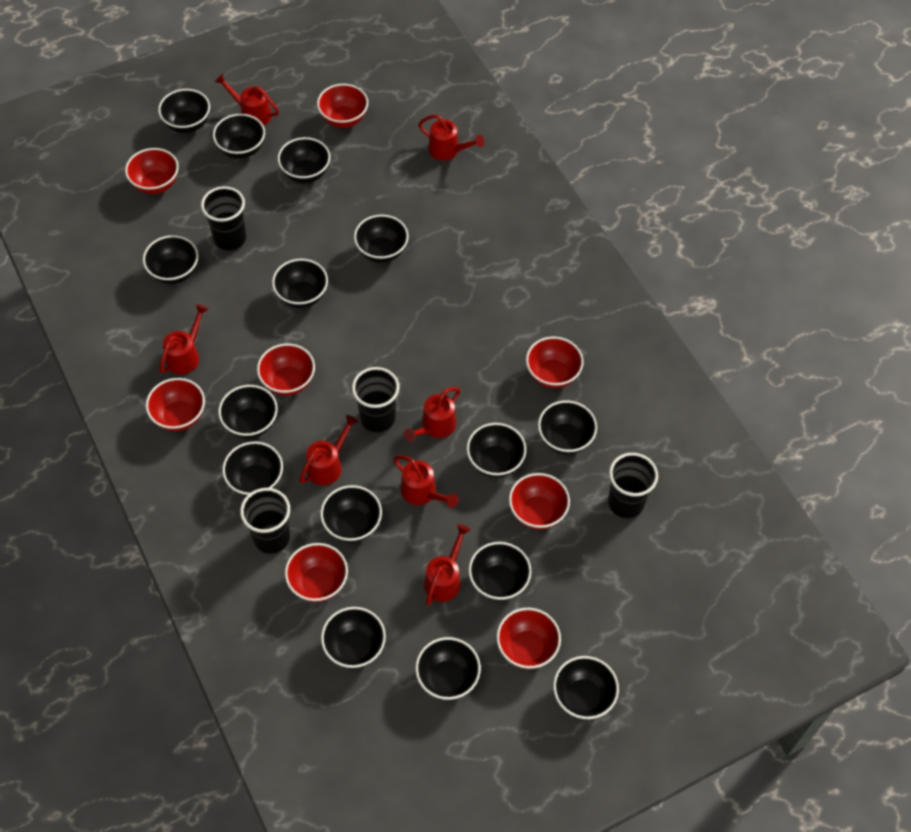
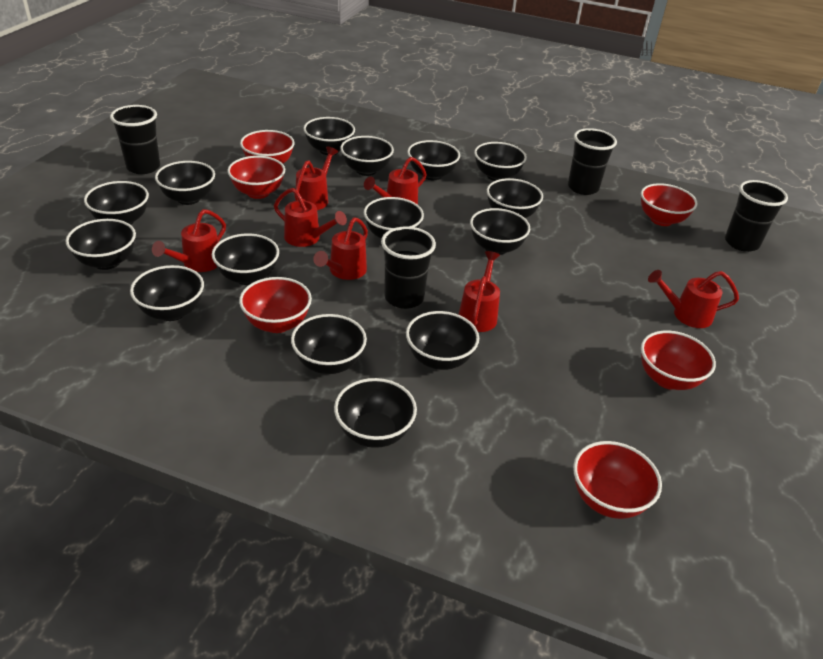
red bowl: [125,148,179,194] [146,378,205,431] [257,344,315,396] [285,543,348,602] [317,84,368,128] [496,608,561,669] [509,473,570,530] [526,336,583,389] = 8 -> [227,156,285,199] [239,277,312,333] [240,130,295,164] [573,441,662,519] [641,183,697,226] [641,331,716,390] = 6

